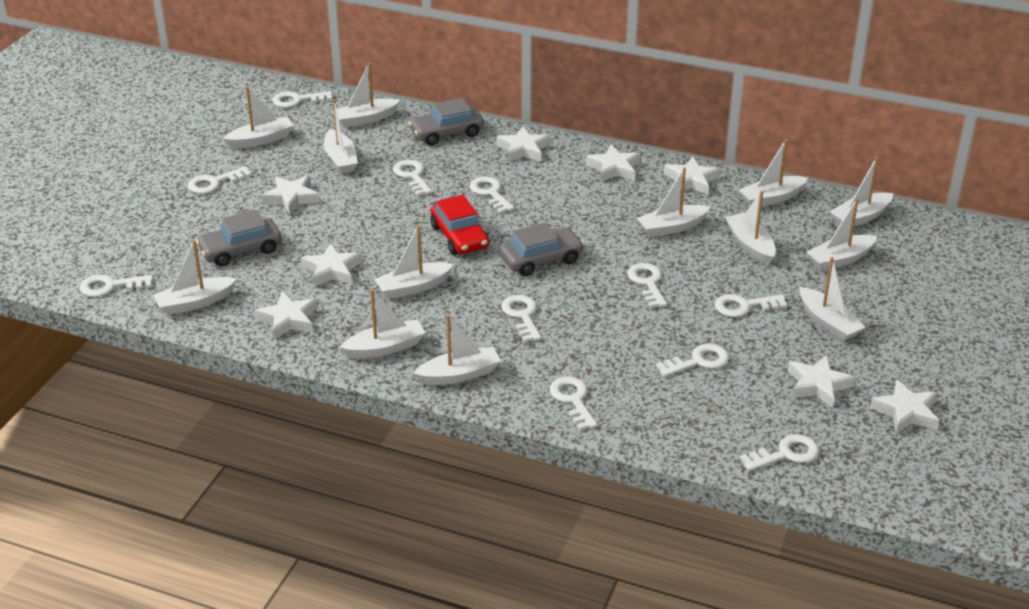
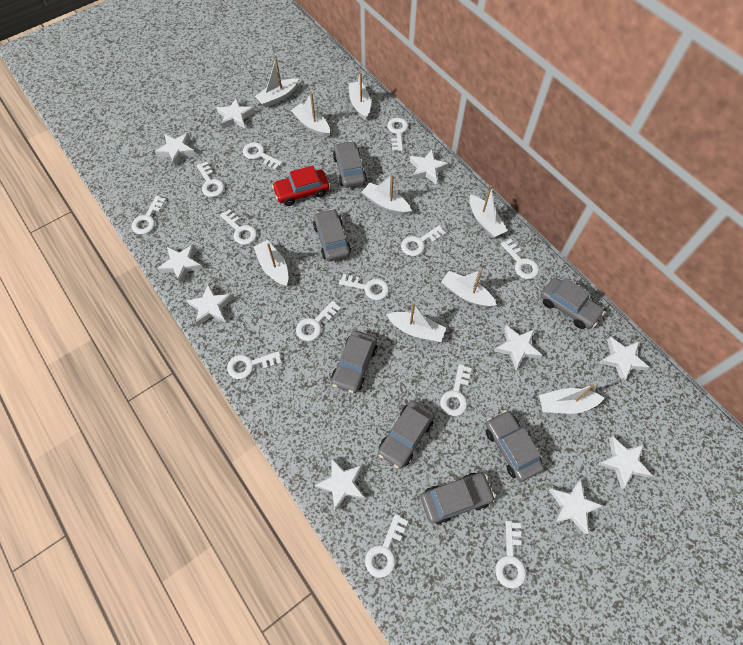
grey car: [196,210,282,266] [408,98,484,146] [500,223,584,276] = 3 -> [313,209,351,261] [331,330,377,393] [333,141,367,188] [378,400,435,469] [420,473,495,525] [486,410,544,482] [541,278,605,329] = 7
white boat: [153,240,237,315] [223,86,294,149] [324,99,358,174] [332,62,400,128] [339,289,425,359] [374,225,454,299] [413,315,501,385] [637,167,710,237] [725,191,776,265] [739,139,808,206] [800,257,865,341] [806,198,877,271] [830,157,893,226] = 13 -> [254,240,288,287] [255,58,298,107] [291,92,330,137] [348,72,371,120] [362,174,412,215] [386,303,446,342] [441,270,497,307] [469,185,507,238] [539,384,604,414] = 9
white key: [80,275,153,297] [188,166,252,194] [272,91,332,108] [393,160,432,196] [470,176,514,213] [501,295,541,342] [549,376,597,430] [627,263,667,308] [656,344,729,377] [714,294,787,317] [740,434,819,471] = 11 -> [132,196,166,234] [197,162,225,197] [220,209,257,245] [227,351,282,379] [243,142,283,170] [296,300,341,341] [339,274,389,300] [365,514,408,578] [387,117,408,151] [401,225,446,256] [440,364,472,416] [495,521,526,589] [501,239,539,279] = 13
white star: [254,292,318,340] [261,175,320,215] [301,243,362,287] [496,126,550,162] [586,145,641,182] [664,157,720,195] [788,355,855,408] [870,379,939,434] = 8 -> [155,133,196,166] [157,244,203,284] [186,284,233,326] [216,98,255,129] [315,458,365,511] [410,150,449,184] [494,325,542,370] [549,478,604,534] [598,436,653,489] [599,337,649,383] = 10

